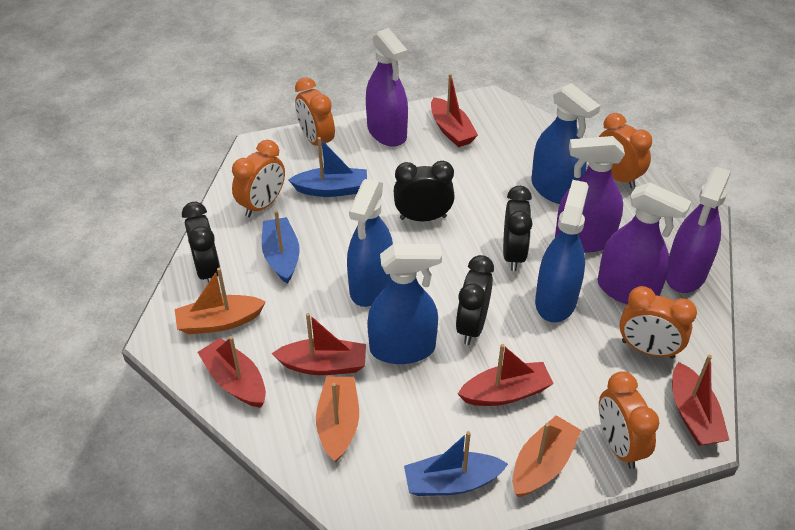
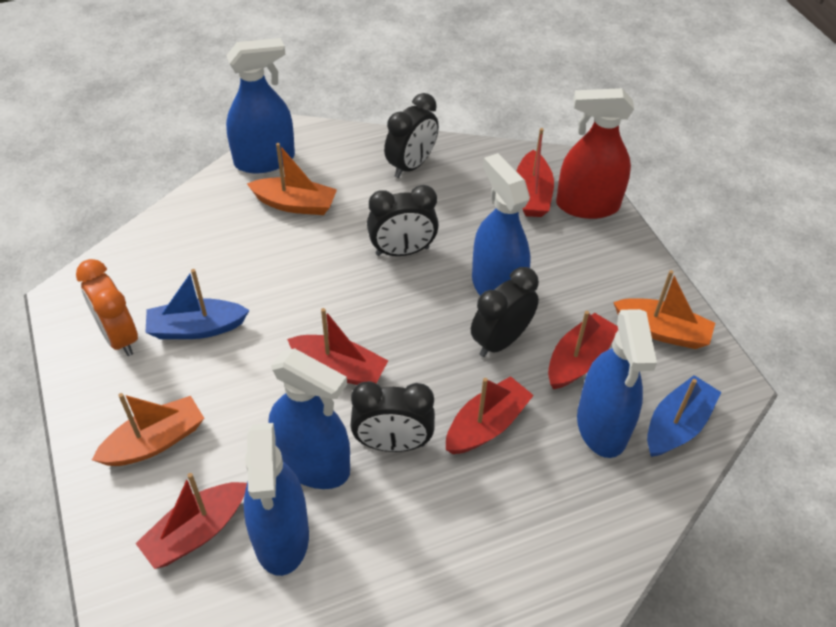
blue boat: [262,210,300,284] [289,137,367,197] [404,431,508,496] = 3 -> [145,269,249,339] [647,375,721,457] = 2
blue spray bottle: [347,179,393,307] [367,244,442,364] [531,83,600,204] [535,180,589,322] = 4 -> [226,38,295,173] [244,423,309,576] [269,348,350,489] [472,153,531,295] [577,309,657,458] = 5
orange clock: [232,140,285,217] [295,77,335,149] [599,113,652,188] [599,371,659,469] [619,286,697,359] = 5 -> [76,259,138,356] = 1
purple spray bottle: [366,28,408,147] [555,136,625,253] [597,182,692,304] [666,167,731,293] = 4 -> none = 0
red spray bottle: none = 0 -> [556,88,634,219] = 1

